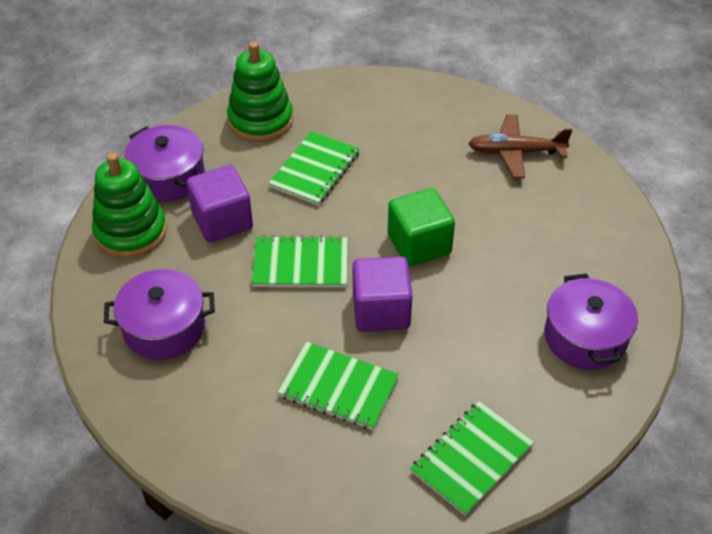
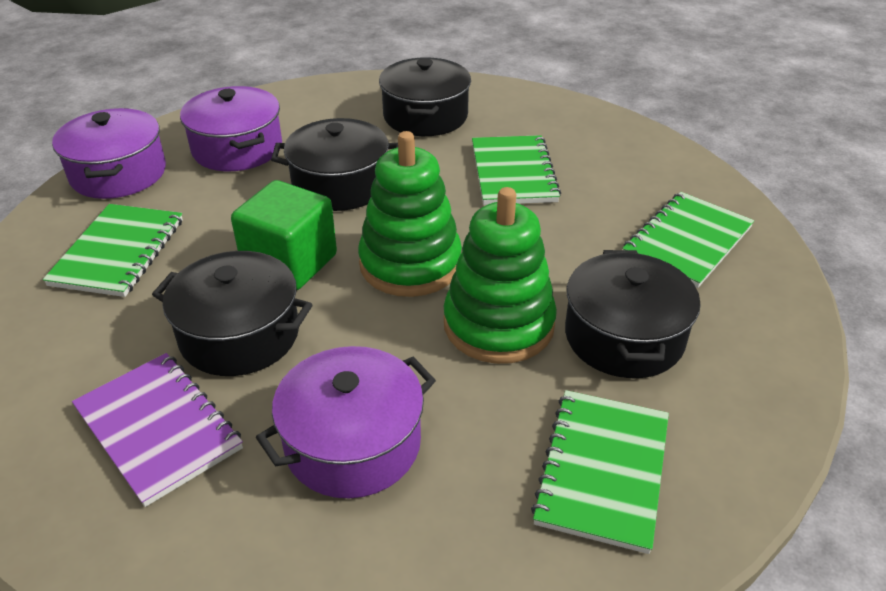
black pot: none = 0 -> [152,251,313,376] [271,118,398,211] [379,57,471,136] [565,250,700,378] = 4
brown plane: [468,114,572,178] = 1 -> none = 0
purple cube: [187,165,253,242] [353,256,413,332] = 2 -> none = 0
purple notebook: none = 0 -> [72,353,243,507] = 1

